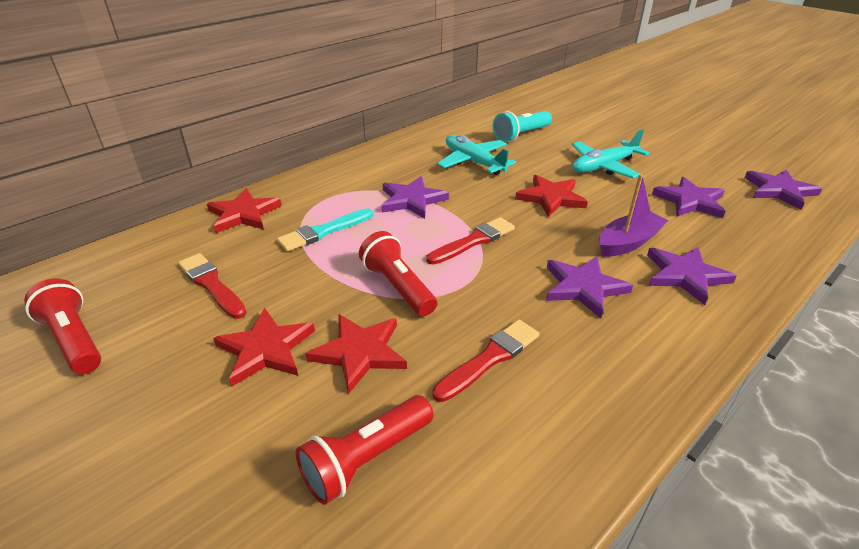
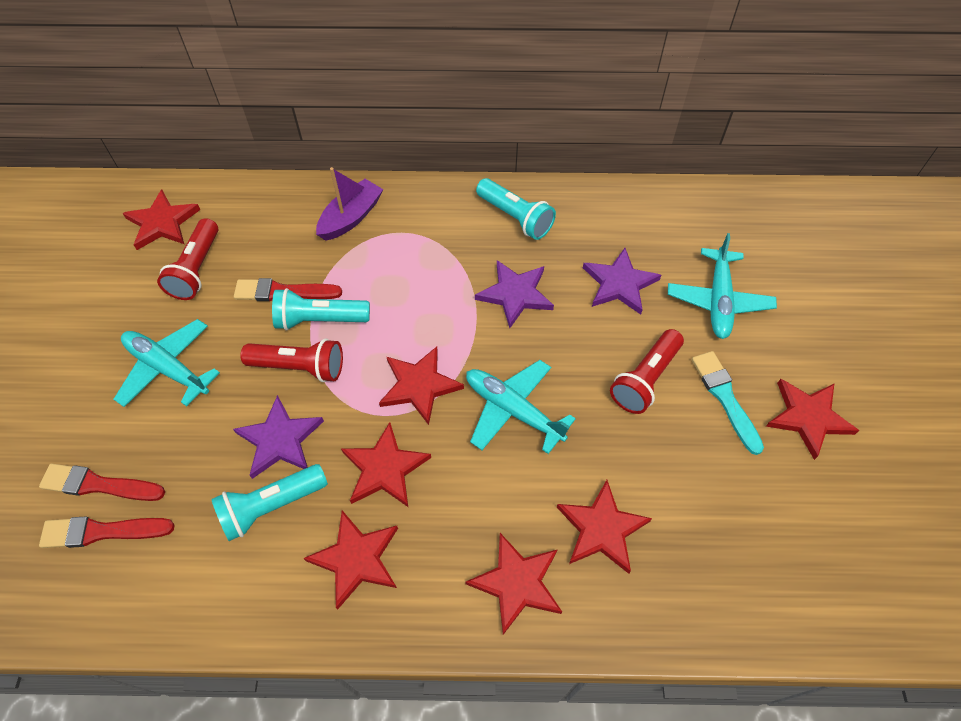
purple star: [382,176,449,219] [546,256,633,318] [647,247,737,305] [652,177,726,218] [744,169,822,209] = 5 -> [233,395,324,479] [475,260,554,328] [583,248,661,315] = 3
red star: [207,188,282,233] [213,308,315,386] [305,314,407,394] [515,175,588,217] = 4 -> [123,189,200,250] [304,510,398,610] [341,422,431,507] [379,347,464,425] [466,533,562,635] [557,480,652,574] [766,379,859,460] = 7
turquoise flashlight: [493,111,552,142] = 1 -> [211,464,328,541] [272,288,370,330] [476,178,556,240] = 3
turquoise plane: [437,135,516,175] [572,129,649,178] = 2 -> [114,319,220,407] [466,360,576,454] [668,233,777,339] = 3

